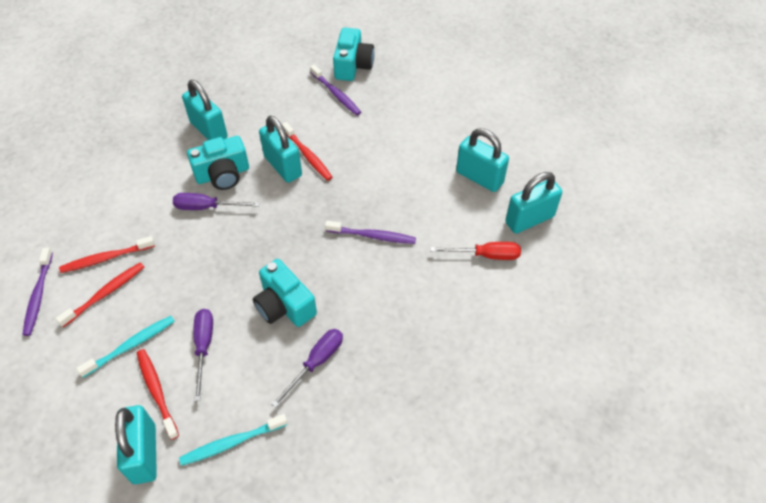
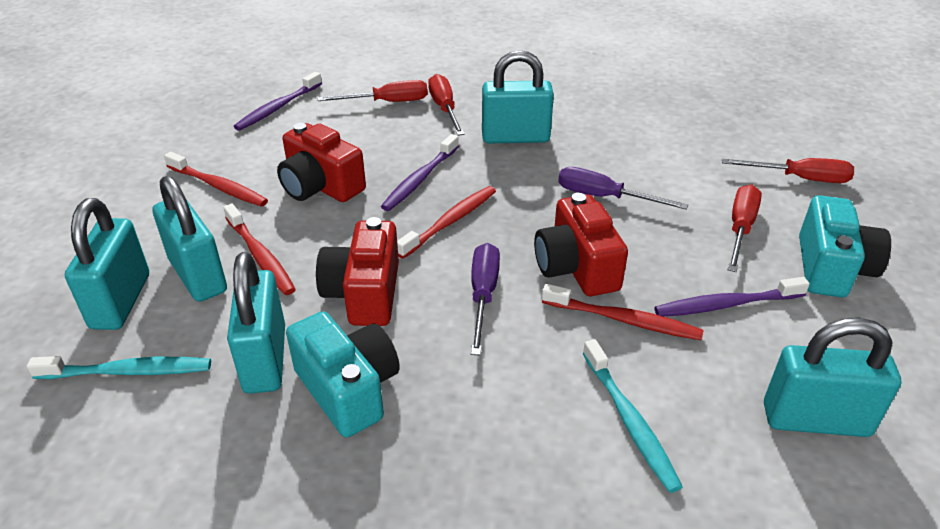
purple screwdriver: [173,193,259,210] [193,309,213,401] [272,329,343,408] = 3 -> [471,243,500,355] [558,167,688,210] = 2
red camera: none = 0 -> [277,123,366,202] [316,217,399,326] [534,193,628,296] = 3
red screwdriver: [430,242,521,260] = 1 -> [317,80,428,102] [428,74,464,136] [722,158,854,183] [728,184,762,272] = 4
turquoise camera: [187,136,249,190] [253,259,317,327] [333,27,374,81] = 3 -> [286,311,400,437] [799,195,891,297] = 2

